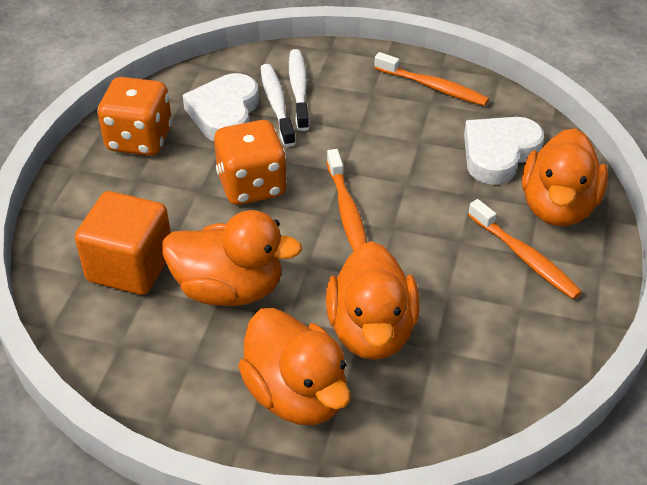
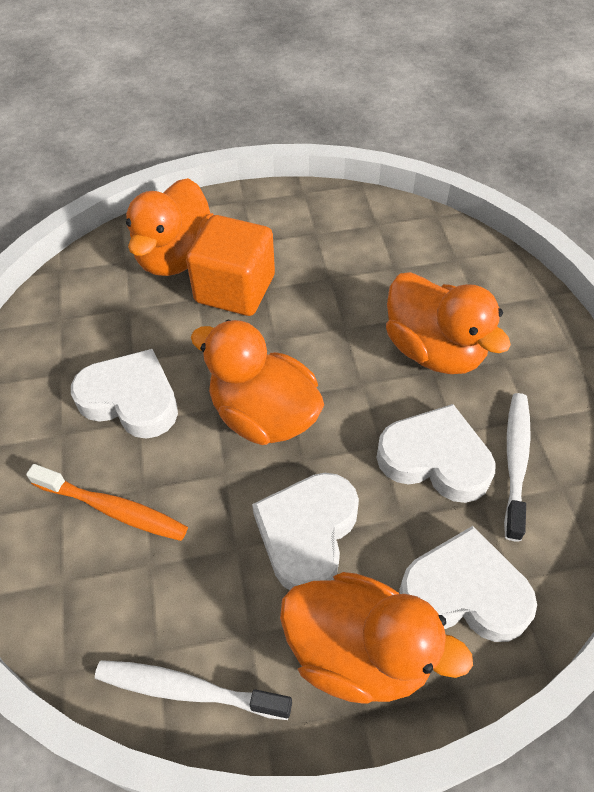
orange dice: [97,77,172,156] [214,120,287,205] = 2 -> none = 0
orange toothbrush: [327,149,367,251] [374,52,489,106] [468,199,582,299] = 3 -> [26,464,188,541] = 1
white heart: [183,73,259,141] [464,117,544,185] = 2 -> [71,349,178,439] [252,473,359,590] [376,404,495,503] [399,526,537,642] = 4

